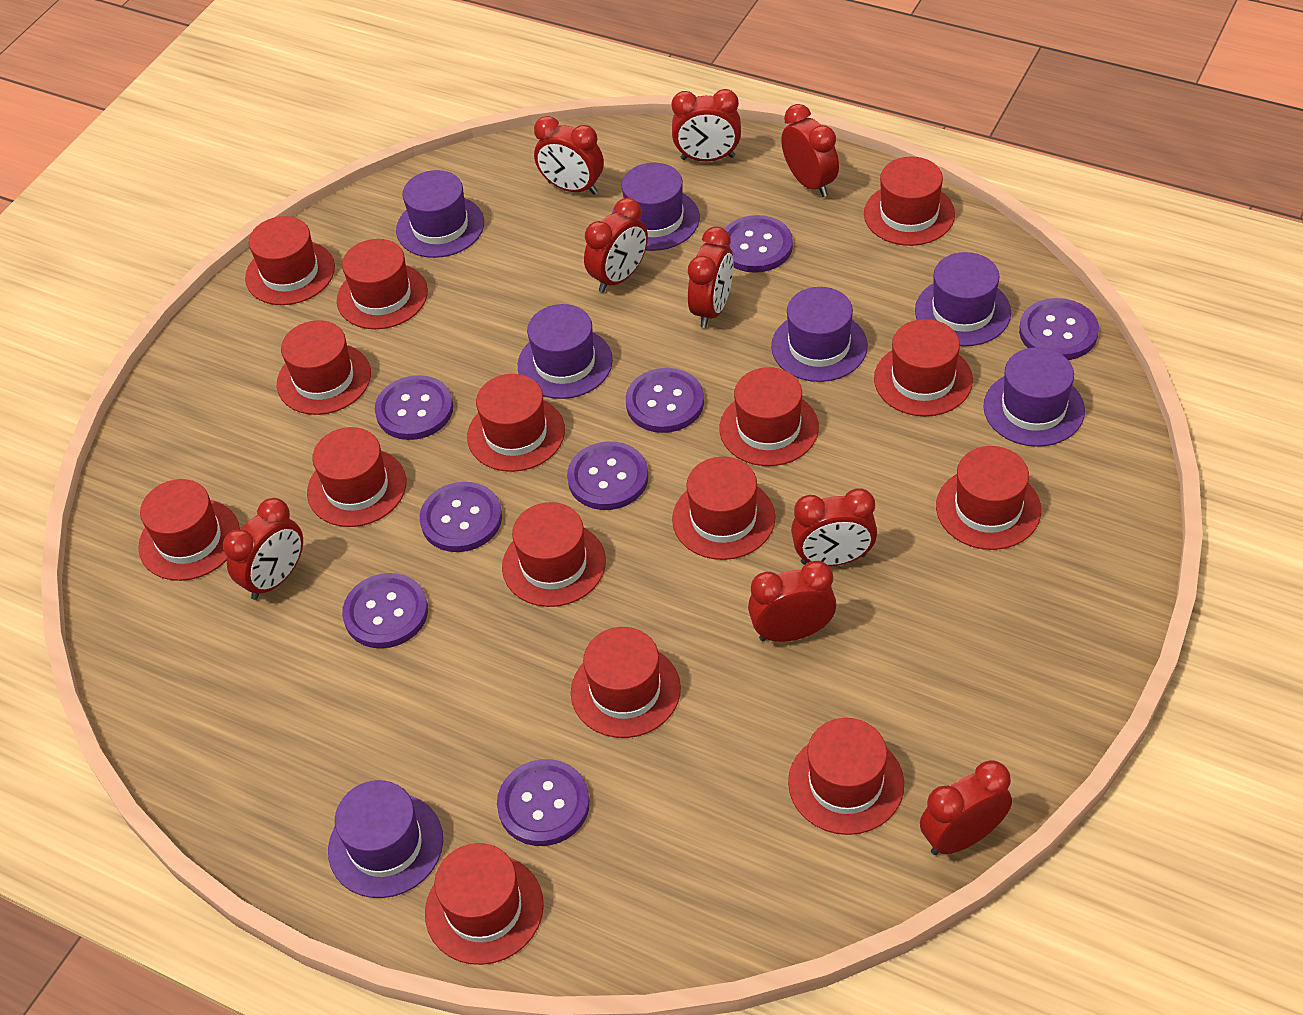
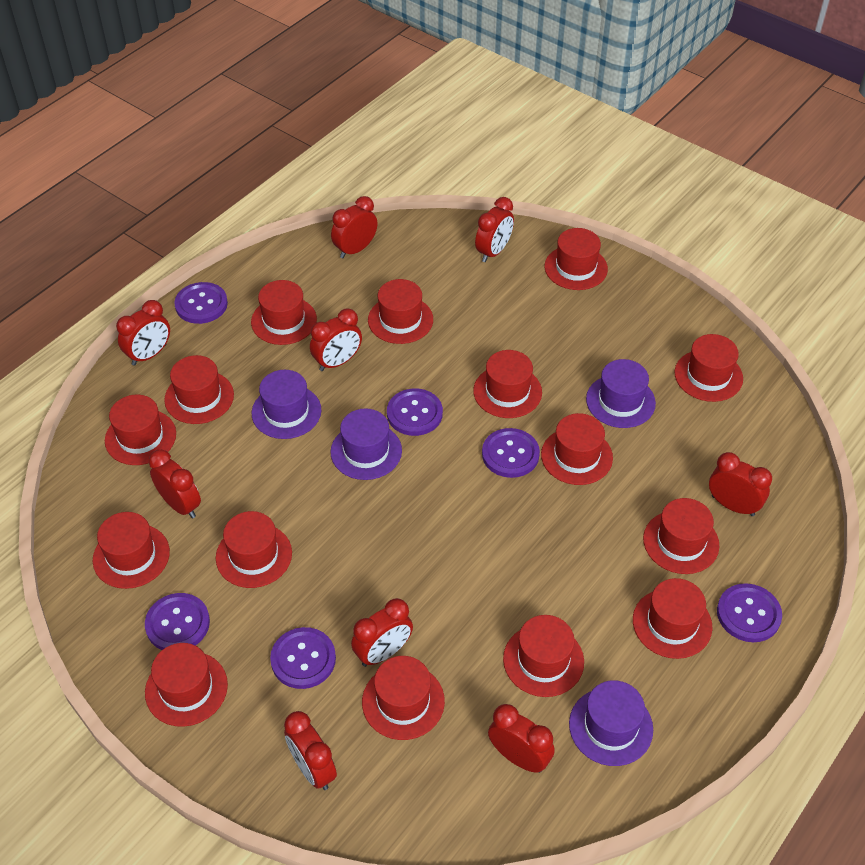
purple button: [342,573,428,648] [375,375,453,440] [420,482,502,552] [497,759,590,846] [567,441,648,510] [626,368,704,433] [725,215,793,273] [1019,298,1099,360] = 8 -> [145,593,210,650] [174,282,228,324] [270,627,336,689] [387,389,443,436] [482,428,540,478] [717,583,782,642] = 6
purple hat: [328,780,443,898] [396,170,484,258] [518,304,613,399] [612,163,700,251] [771,287,868,382] [915,252,1011,346] [983,347,1085,447] = 7 -> [252,370,321,439] [330,408,402,480] [569,680,653,766] [586,359,656,428] = 4

